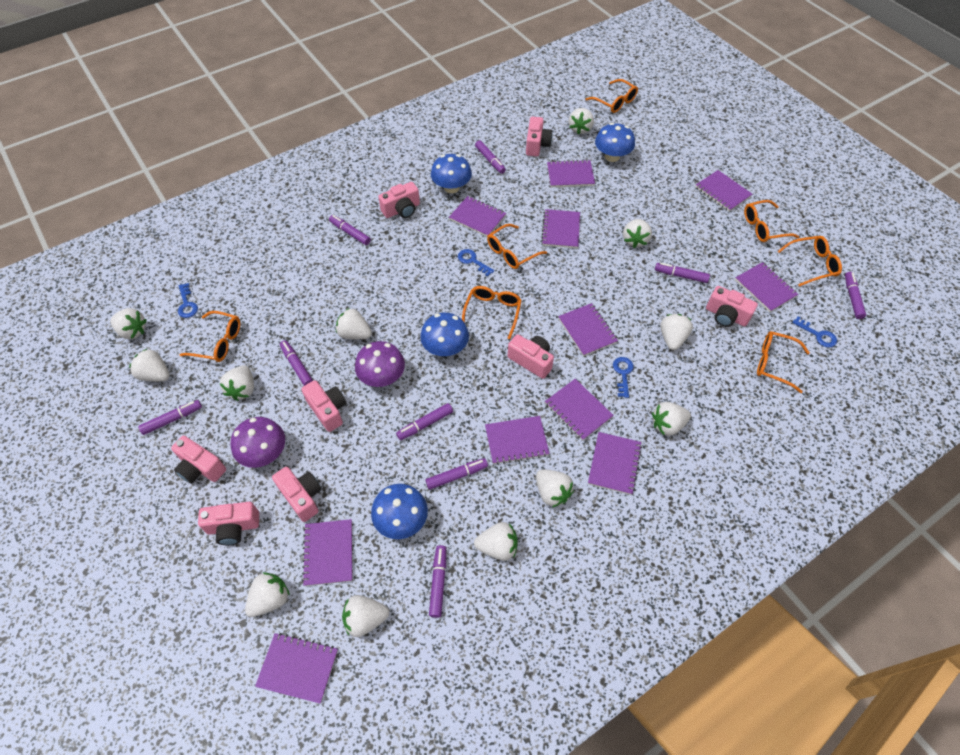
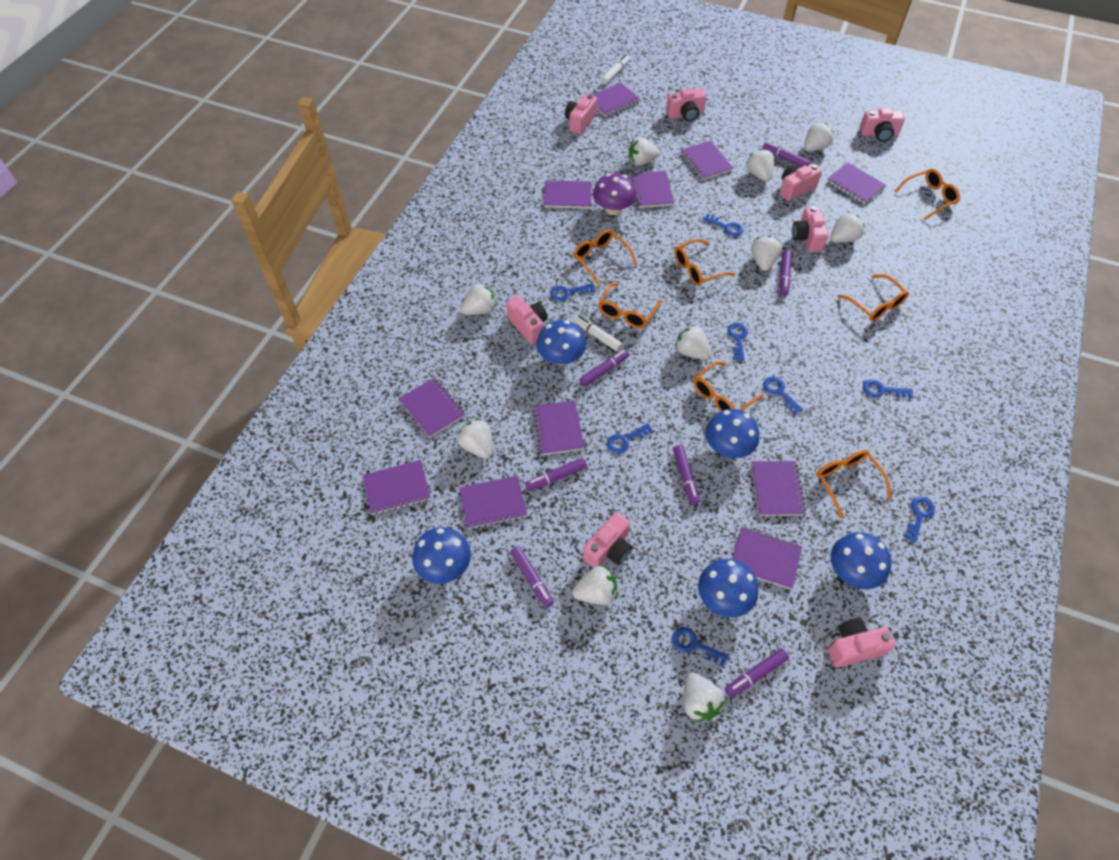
blue key: [178,283,198,318] [458,249,494,276] [613,357,634,398] [792,316,837,347] = 4 -> [550,283,595,301] [607,423,654,454] [672,627,729,667] [703,213,744,237] [727,323,748,360] [763,377,803,415] [863,379,913,399] [904,497,935,543] = 8
blue mushroom: [371,484,428,539] [420,313,469,356] [431,154,472,193] [595,123,635,162] = 4 -> [412,527,471,584] [536,320,586,365] [698,559,758,618] [706,409,759,458] [831,532,891,589] = 5
purple marker: [138,400,202,435] [280,340,313,386] [329,215,371,245] [396,403,453,440] [426,458,488,490] [429,545,446,618] [475,140,506,174] [655,263,710,283] [845,272,866,319] = 9 -> [510,546,554,608] [525,458,587,491] [579,349,630,387] [673,445,700,505] [725,648,789,697] [763,142,810,167] [780,250,792,296] = 7
purple mushroom: [231,417,285,468] [355,341,405,387] = 2 -> [593,173,637,215] = 1
white marker: none = 0 -> [573,315,623,352] [601,54,630,84] = 2
white strawberry: [110,308,147,339] [129,348,170,382] [220,365,254,401] [245,572,290,617] [336,308,372,339] [342,595,389,637] [474,522,518,561] [536,469,574,507] [569,108,594,135] [623,219,652,248] [652,402,691,436] [660,314,693,350] = 12 -> [457,419,492,459] [461,283,497,315] [572,566,617,605] [629,137,660,166] [675,325,712,360] [684,673,725,722] [747,149,774,182] [751,236,782,271] [804,122,834,152] [830,212,865,243] = 10

